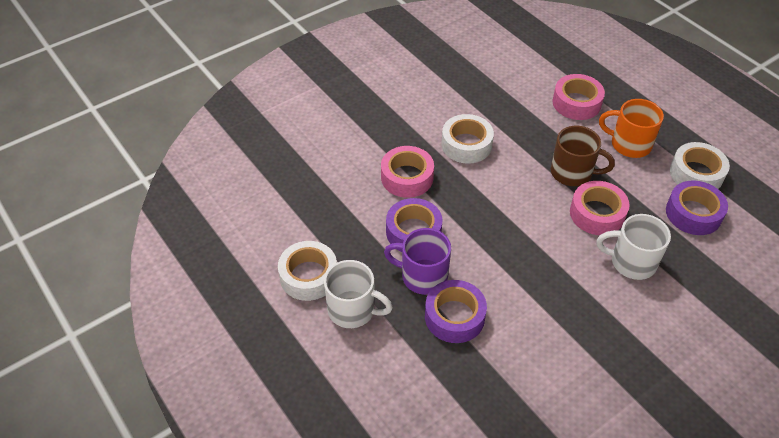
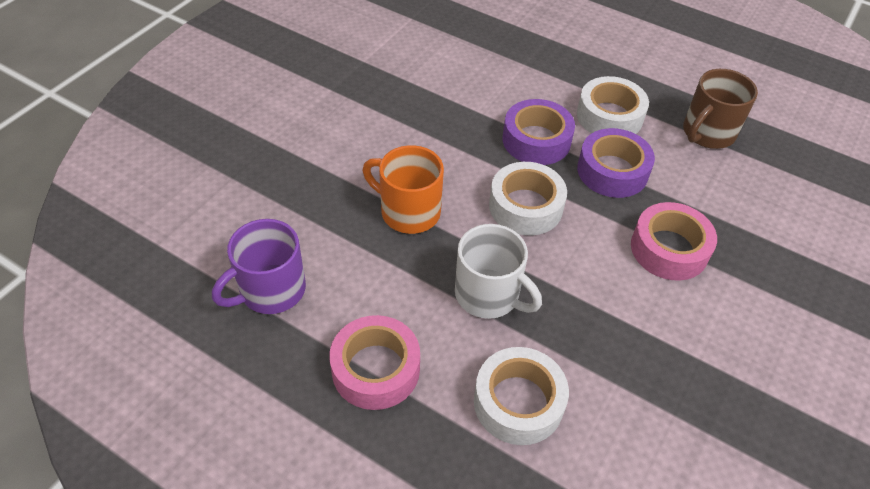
pink tape: [381,146,434,198] [552,74,605,120] [570,181,630,235] = 3 -> [329,315,420,410] [631,202,717,281] = 2
purple tape: [386,198,443,252] [425,280,487,343] [666,181,728,235] = 3 -> [503,99,575,165] [577,128,655,198] = 2
white mug: [324,260,393,328] [596,214,671,280] = 2 -> [455,224,542,319] = 1

